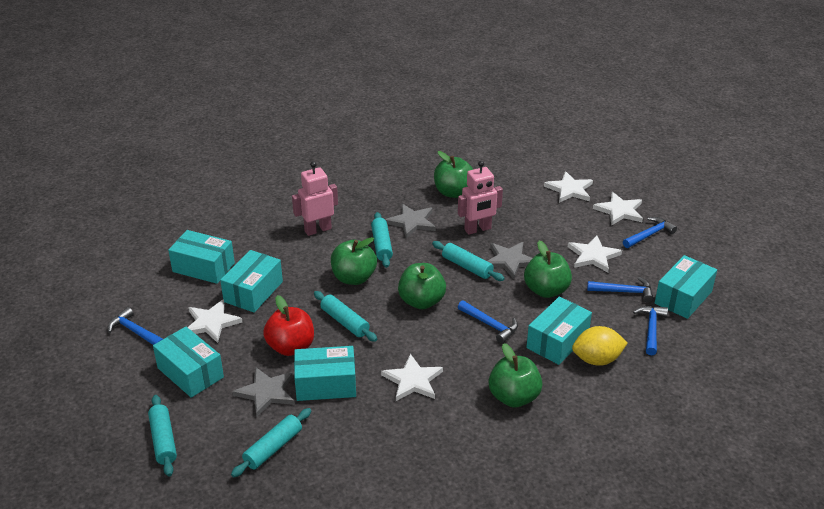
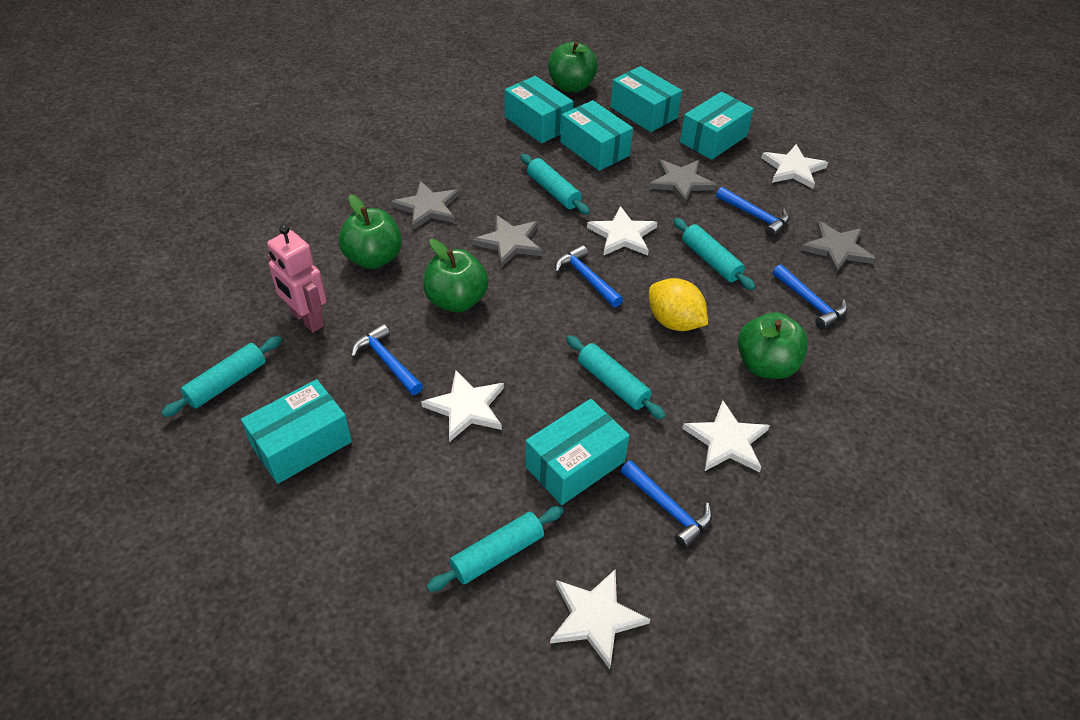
green apple: [331,237,377,285] [398,263,446,309] [434,151,473,198] [489,343,543,408] [524,240,572,298] = 5 -> [338,195,402,269] [424,239,489,312] [548,41,598,92] [738,312,809,379] = 4
grey star: [232,368,294,417] [385,204,436,238] [487,242,532,279] = 3 -> [391,181,459,230] [472,215,543,268] [649,160,716,205] [800,221,875,274] = 4
pink robot: [292,161,338,236] [458,161,503,235] = 2 -> [267,225,327,333] = 1
red apple: [263,295,314,356] = 1 -> none = 0

